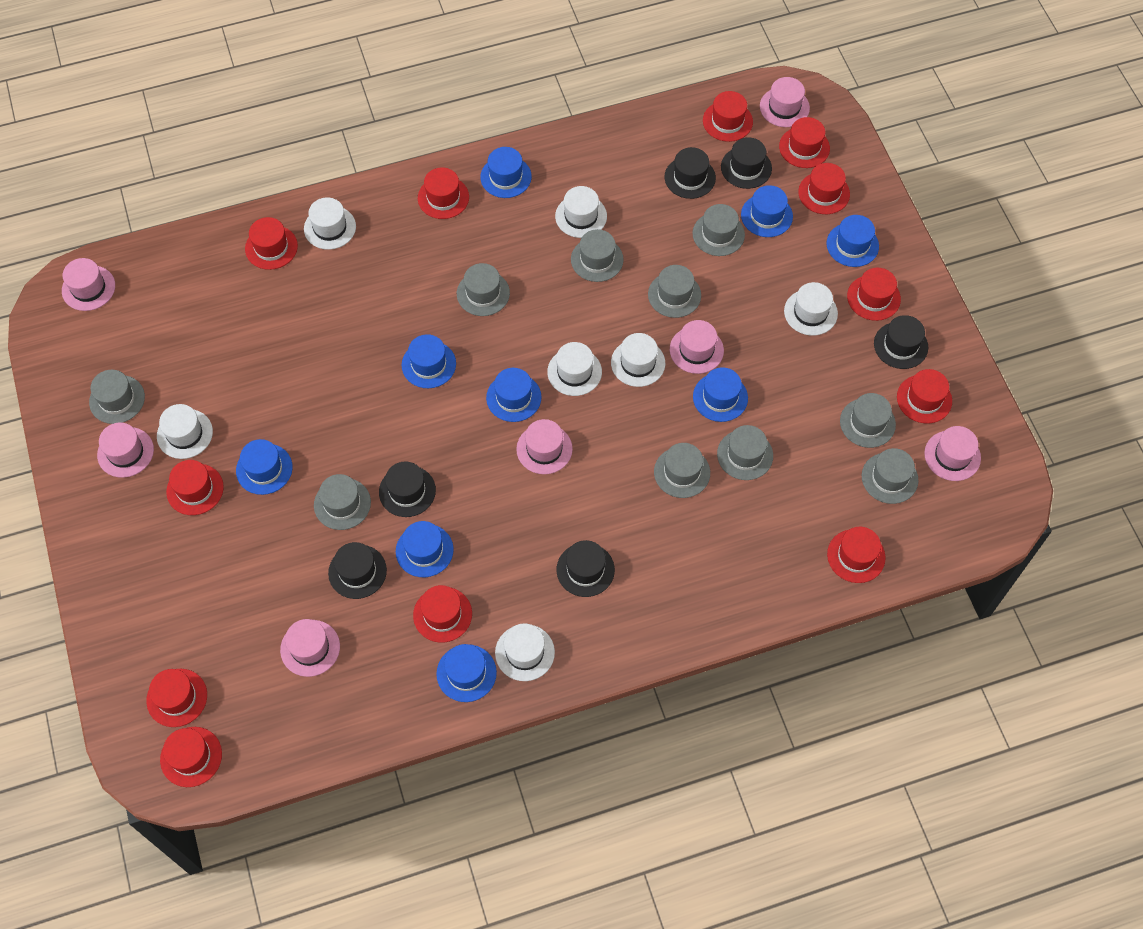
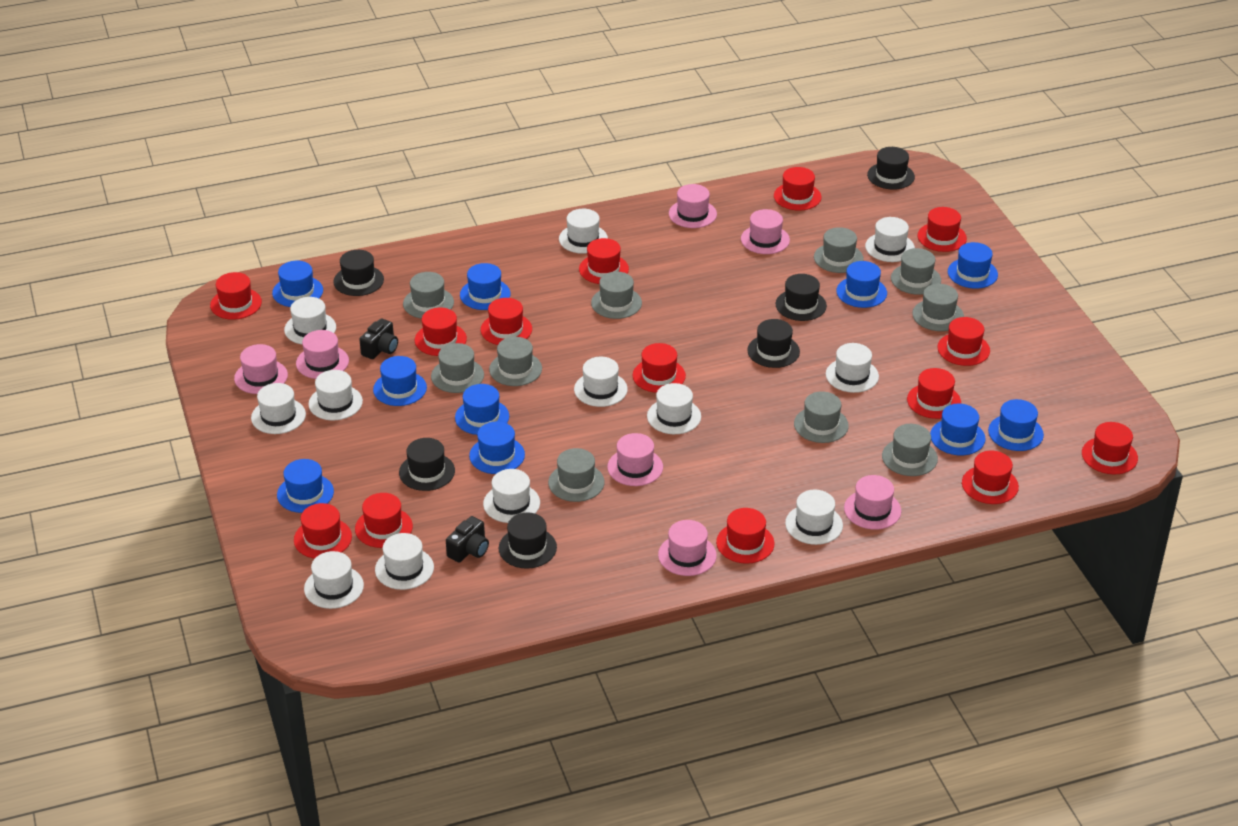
black camera: none = 0 -> [359,318,398,359] [446,516,489,563] = 2
blue hat: [236,439,293,495] [396,521,454,577] [402,334,456,388] [436,644,497,702] [480,147,532,198] [486,368,542,422] [693,367,748,422] [741,185,793,237] [827,215,879,267] = 9 -> [272,261,323,307] [277,459,334,513] [373,356,427,406] [455,384,509,435] [460,263,511,310] [469,421,525,474] [836,261,887,308] [930,404,986,455] [948,242,998,289] [988,399,1044,451] = 10
red hat: [146,669,207,727] [160,727,222,787] [166,460,224,515] [245,217,298,270] [413,585,472,643] [418,167,469,219] [703,91,753,142] [779,117,830,168] [798,163,850,214] [827,527,885,583] [847,268,901,321] [897,369,952,424] = 12 -> [210,272,262,320] [294,503,352,558] [355,493,413,548] [415,307,467,356] [481,298,532,345] [579,238,629,284] [633,343,686,393] [716,508,775,564] [774,167,821,211] [907,368,961,419] [917,207,967,252] [937,317,990,366] [962,451,1019,504] [1082,422,1138,474] = 14
white hat: [157,404,213,459] [304,197,356,250] [495,623,555,681] [547,342,602,396] [555,186,607,238] [611,333,665,387] [784,282,838,336] = 7 -> [251,383,306,434] [284,297,336,344] [304,551,364,609] [308,370,363,420] [375,533,434,590] [483,469,540,523] [559,209,608,254] [574,357,628,407] [647,383,701,434] [785,490,843,545] [826,343,879,393] [865,217,915,262] = 12

